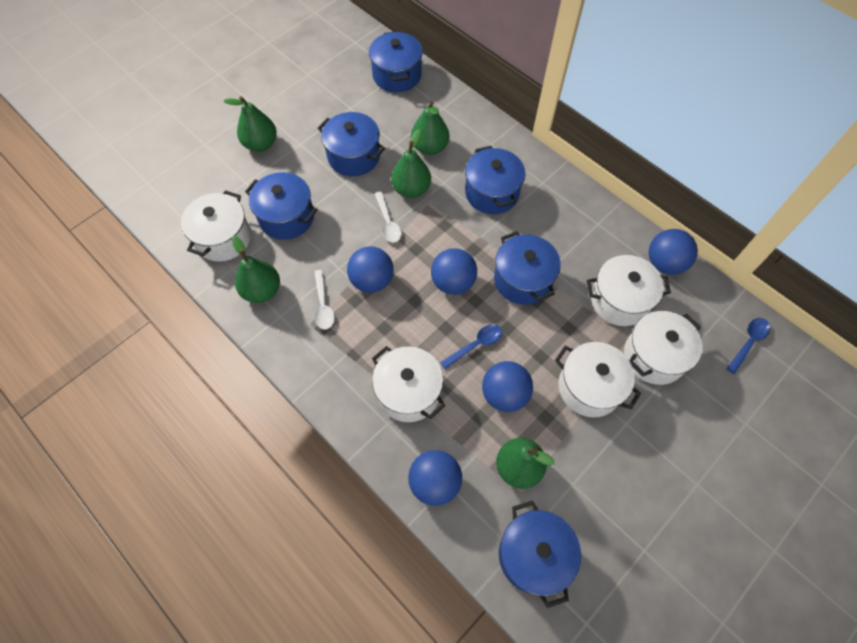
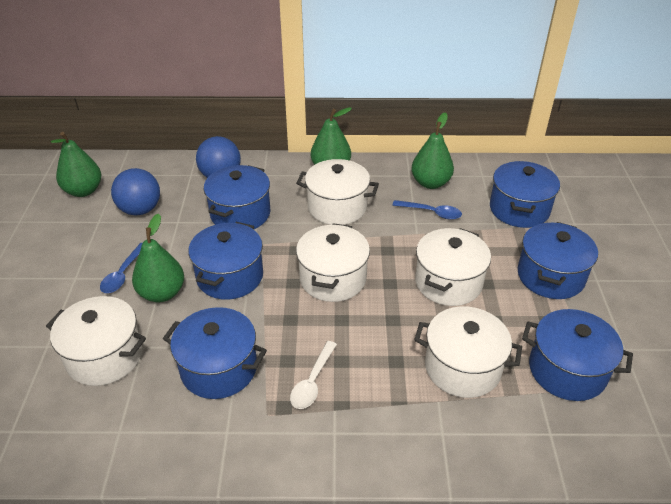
blue ball: [347,246,394,293] [408,450,462,506] [431,248,477,295] [482,361,533,412] [648,229,698,275] = 5 -> [111,168,160,215] [196,136,241,178] = 2
green pear: [224,96,277,152] [232,236,280,303] [391,129,431,198] [411,101,449,155] [496,438,554,489] = 5 -> [50,132,101,197] [132,214,184,302] [311,107,352,165] [411,112,454,189] = 4
white spoon: [314,270,335,330] [375,192,402,243] = 2 -> [290,341,337,409] = 1

